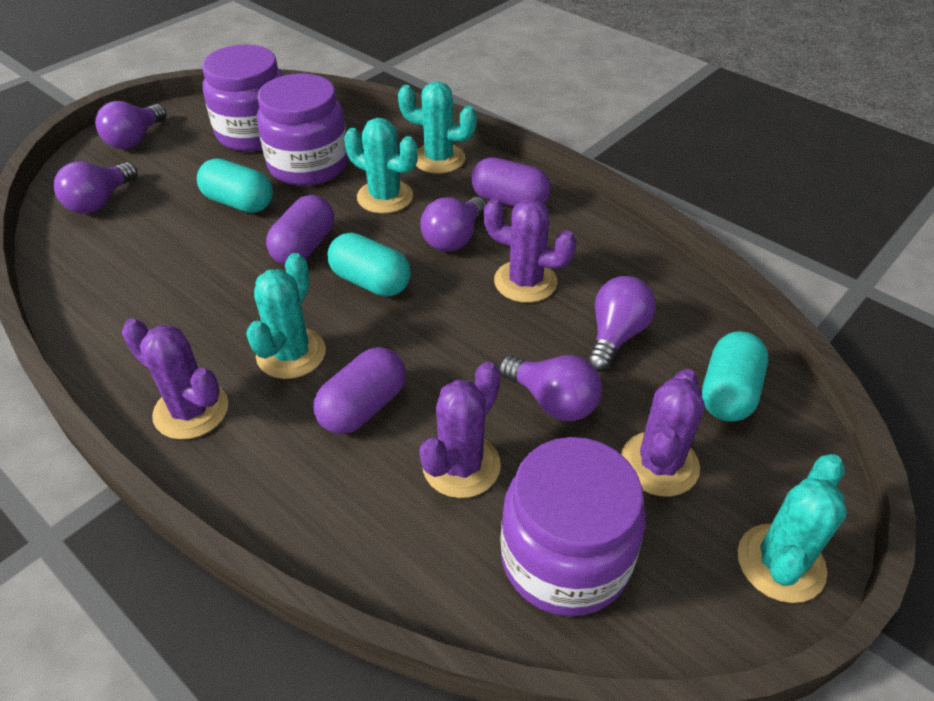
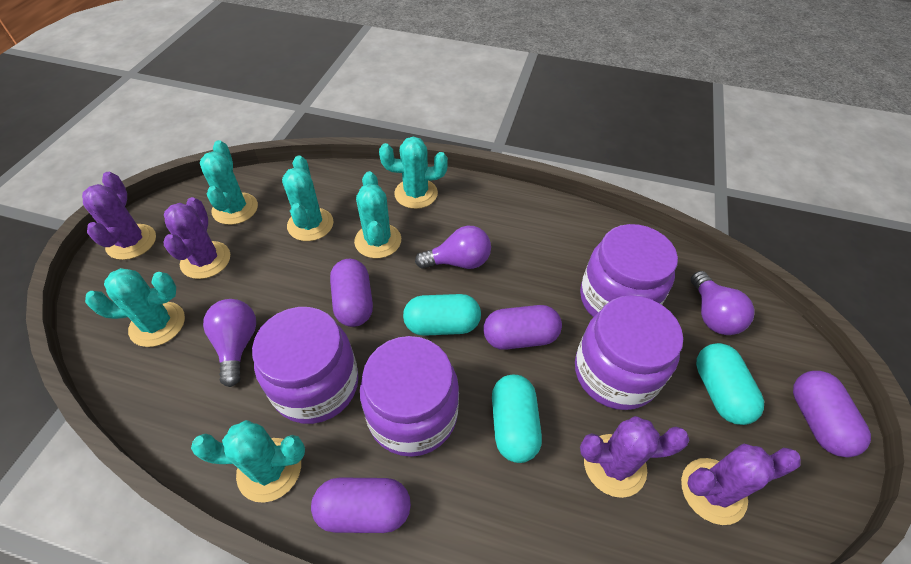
purple capsule: [266,195,334,265] [314,347,406,434] [471,157,551,207] = 3 -> [311,477,411,533] [330,259,373,327] [483,305,562,350] [793,371,871,457] = 4
purple jar: [202,44,284,152] [257,73,348,186] [500,437,645,617] = 3 -> [252,307,359,424] [360,336,459,457] [575,295,683,410] [580,224,678,317] = 4
purple light bulb: [54,161,138,213] [95,101,167,149] [421,197,486,252] [498,355,602,421] [587,276,656,372] = 5 -> [203,299,256,387] [415,226,491,269] [691,271,754,335] = 3
turquoise cactus: [246,253,326,379] [344,118,418,214] [398,81,477,174] [738,454,847,603] = 4 -> [85,268,185,347] [191,420,305,503] [200,140,258,225] [282,156,333,241] [354,171,401,258] [379,137,448,209] = 6

